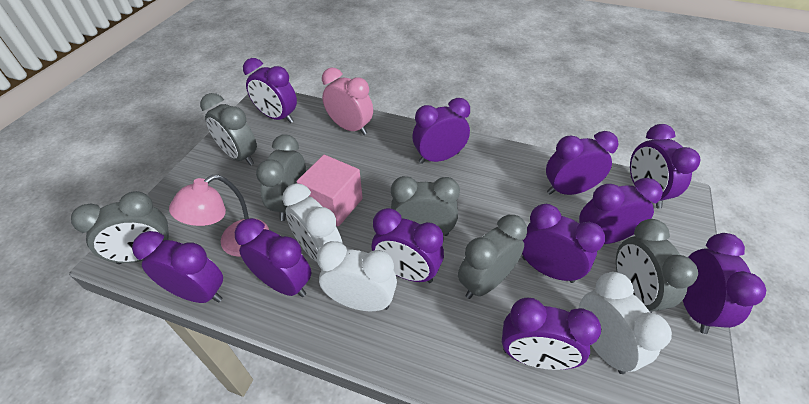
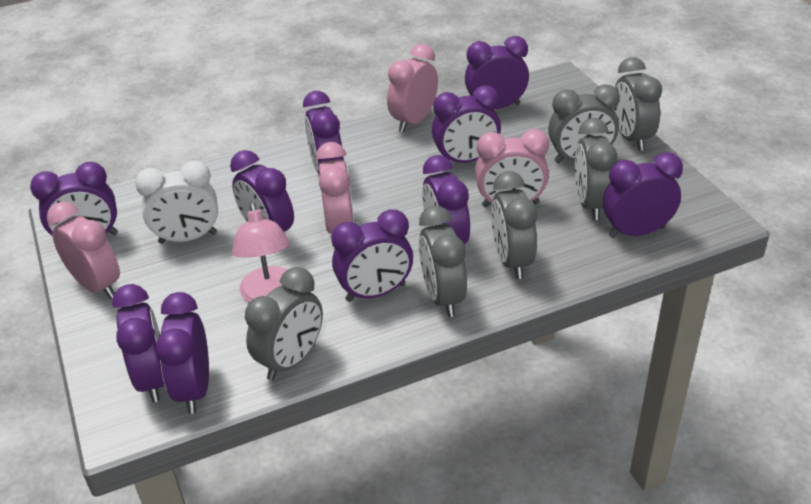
pink clock: [322,68,373,135] = 1 -> [47,202,120,299] [316,142,354,234] [387,44,438,132] [475,129,549,207] = 4
pink cube: [297,155,363,226] = 1 -> none = 0
purple clock: [132,231,223,303] [235,218,311,297] [243,58,297,123] [372,208,444,283] [412,98,470,164] [502,298,601,370] [522,204,605,283] [546,131,619,195] [579,178,663,244] [630,124,701,209] [683,233,766,334] = 11 -> [30,162,118,235] [112,284,164,402] [156,292,209,414] [230,150,294,232] [303,91,344,174] [331,209,413,302] [422,155,470,244] [432,86,501,163] [465,36,529,109] [603,152,683,238] = 10
white clock: [282,184,343,263] [317,241,397,311] [579,272,672,374] = 3 -> [135,161,218,244] = 1

